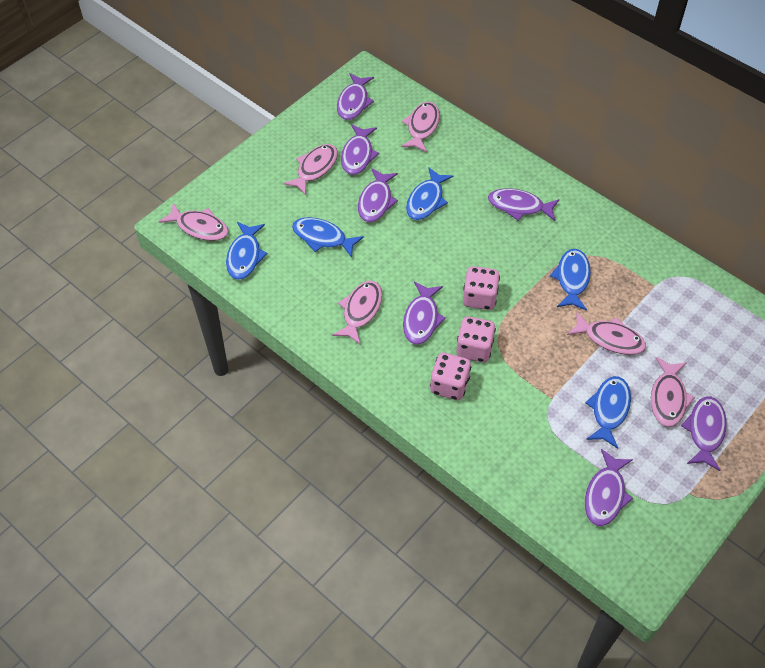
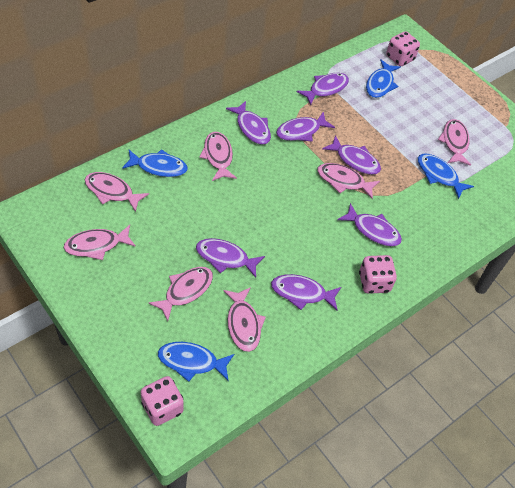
blue fish: [226,222,267,280] [292,217,364,258] [406,168,453,220] [550,249,591,311] [585,376,631,449] = 5 -> [122,149,188,177] [158,342,234,382] [366,60,401,98] [418,154,474,199] = 4
pink fish: [159,203,229,241] [283,144,338,195] [332,281,382,344] [401,102,440,152] [567,312,646,355] [651,357,695,427] = 6 -> [64,225,136,260] [85,172,149,212] [148,267,213,321] [199,132,237,181] [223,287,266,352] [317,163,380,199] [438,119,471,166] = 7

